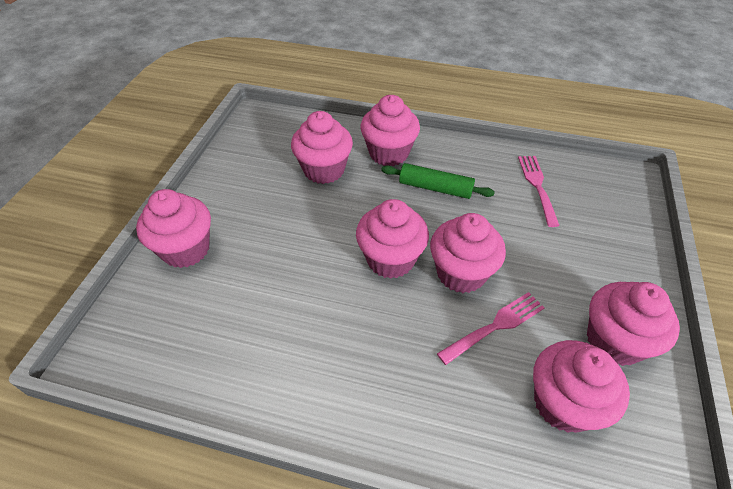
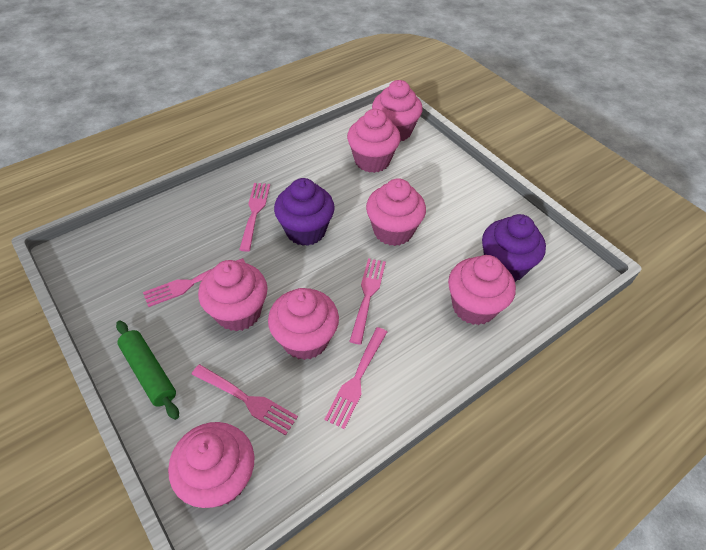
pink fork: [437,292,544,365] [518,156,560,227] = 2 -> [143,258,245,307] [192,364,298,435] [239,183,270,252] [324,327,387,429] [349,258,386,345] = 5
purple cupcake: none = 0 -> [274,178,335,246] [482,214,546,282] = 2

